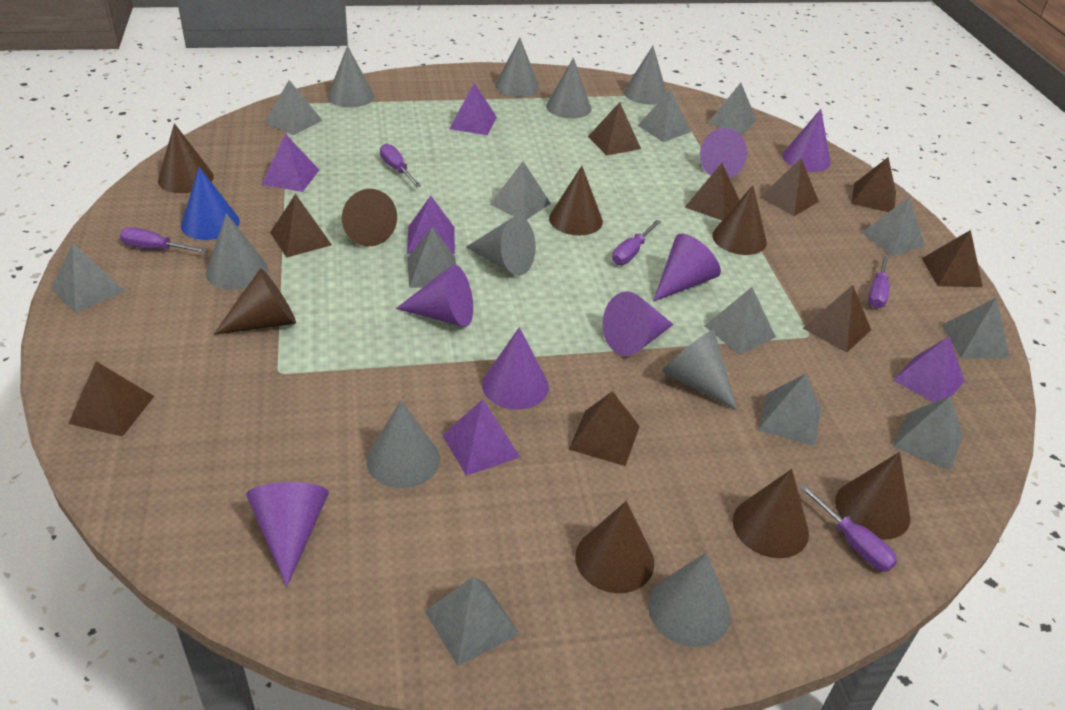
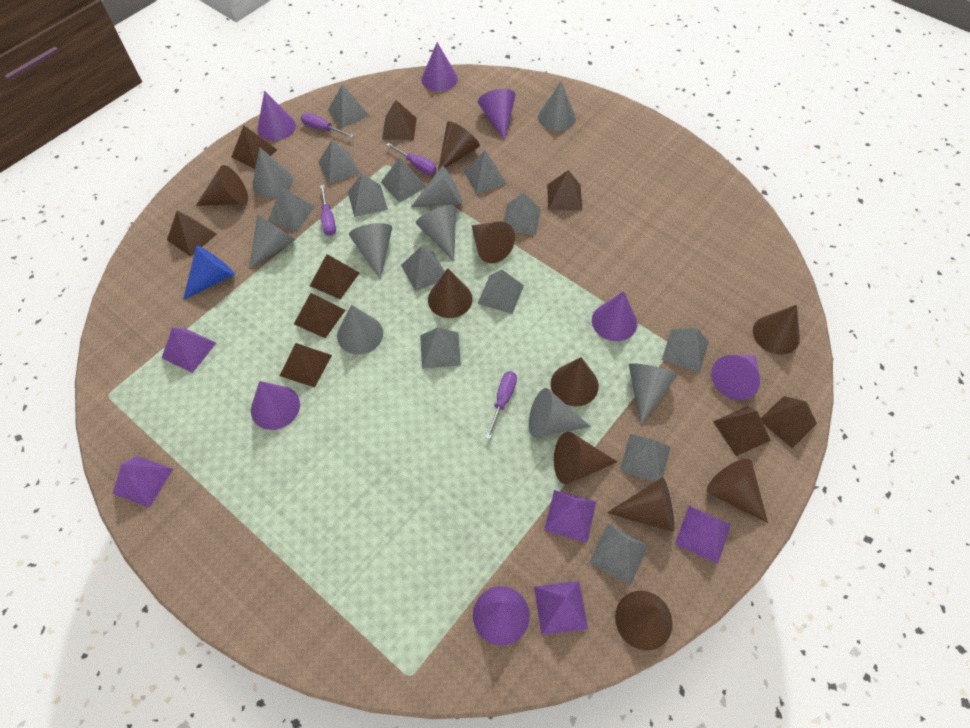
brown cone: [158,123,214,193] [213,268,296,335] [342,189,397,246] [549,166,603,236] [575,501,654,593] [712,185,767,255] [733,469,809,558] [835,452,911,540] = 8 -> [196,165,248,206] [428,268,473,318] [438,121,480,171] [472,221,515,263] [551,357,599,406] [554,432,617,484] [607,477,674,532] [615,591,672,650] [707,459,768,523] [753,305,800,355] = 10
grey pyramid: [51,243,124,313] [265,80,323,135] [407,227,456,288] [425,576,520,666] [490,161,551,220] [637,89,691,142] [705,287,776,355] [708,83,756,135] [758,374,821,446] [862,197,925,256] [893,396,963,471] [942,297,1010,358] = 12 -> [268,187,314,231] [318,140,360,184] [328,84,370,128] [348,174,388,217] [381,157,426,202] [401,246,445,291] [420,327,461,369] [464,150,507,194] [477,269,524,314] [503,193,541,235] [589,524,648,585] [620,434,671,482] [662,328,709,373] = 13
purple screwdriver: [120,227,208,253] [380,143,421,187] [612,220,661,265] [799,484,897,572] [868,254,890,308] = 5 -> [301,113,354,138] [320,185,336,236] [386,143,437,175] [485,371,517,439] = 4

